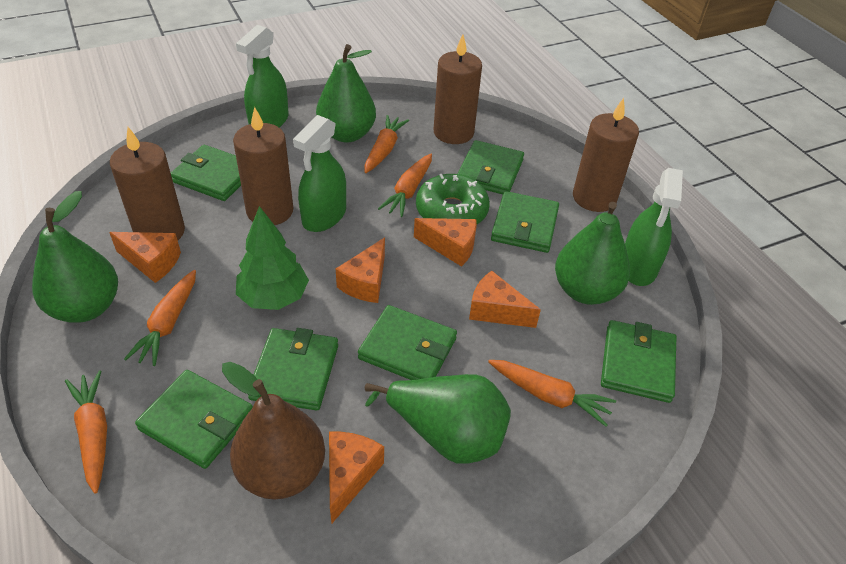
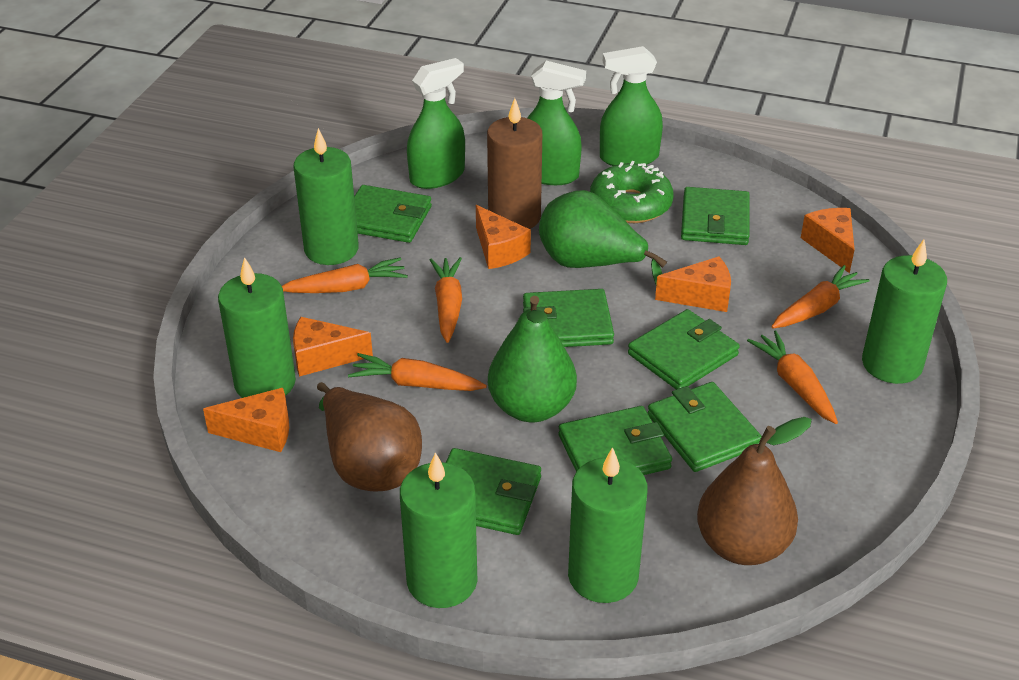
brown candle: [110,127,185,240] [233,107,293,225] [434,34,482,144] [573,98,639,212] = 4 -> [487,98,542,229] = 1
brown pear: [222,362,325,499] = 1 -> [317,382,422,492] [697,417,812,565] = 2
green candle: none = 0 -> [218,257,296,398] [293,128,359,265] [400,452,477,608] [568,447,647,603] [862,239,947,384] = 5
green pear: [32,191,118,323] [316,44,376,142] [364,374,511,464] [555,202,630,305] = 4 -> [488,296,577,422] [539,190,667,284] = 2
green tree: [236,206,309,310] = 1 -> none = 0

